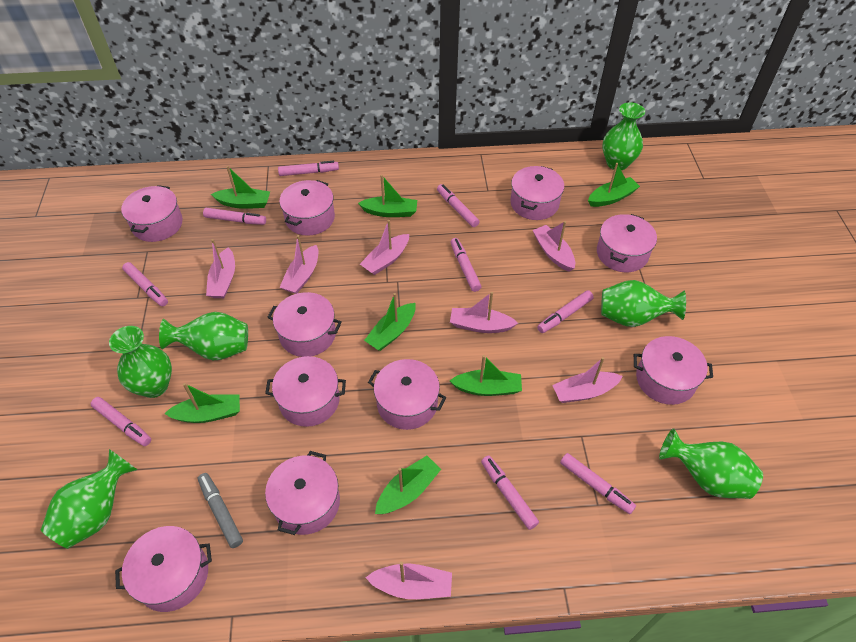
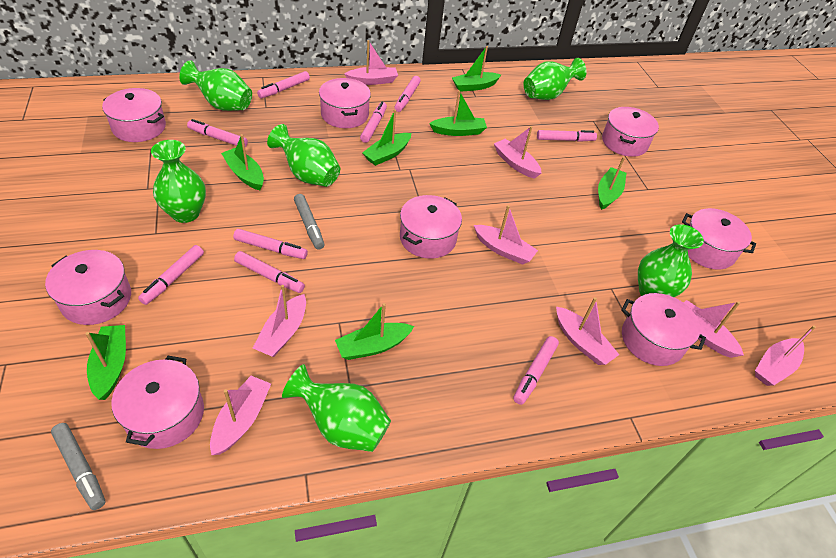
grey marker: [198,473,243,548] = 1 -> [51,423,106,510] [294,194,325,250] = 2
pink boat: [206,239,235,298] [279,235,318,294] [360,220,409,275] [365,562,452,599] [450,292,518,333] [533,221,575,272] [552,357,623,403] = 7 -> [210,376,271,455] [253,285,306,357] [344,40,398,85] [474,205,538,265] [494,126,542,179] [556,297,619,365] [683,300,744,358] [755,325,816,386] = 8
pink pot: [115,526,212,612] [121,185,183,242] [265,356,346,427] [265,451,340,535] [267,292,342,357] [279,180,335,236] [368,359,446,430] [510,166,564,220] [597,214,657,272] [634,336,713,405] = 10 -> [45,250,131,325] [102,88,166,142] [111,356,204,449] [319,78,371,128] [400,195,462,259] [602,107,659,157] [621,293,706,366] [682,208,756,270] = 8

